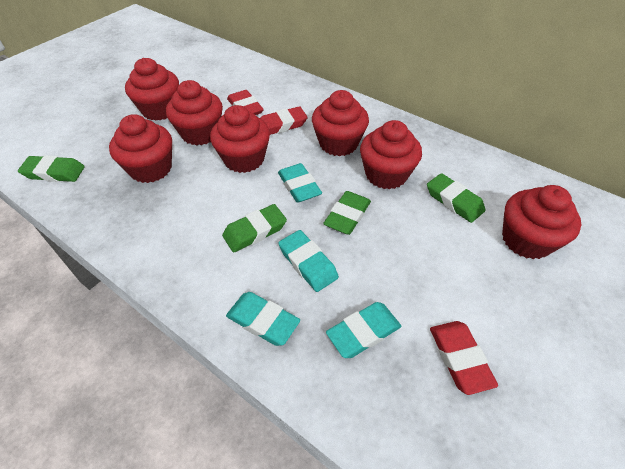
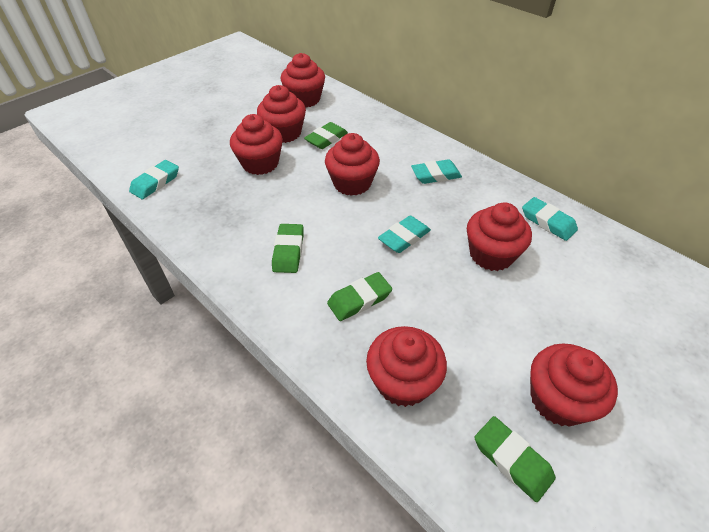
red eraser: [227,90,264,115] [260,106,308,135] [430,321,498,395] = 3 -> none = 0

